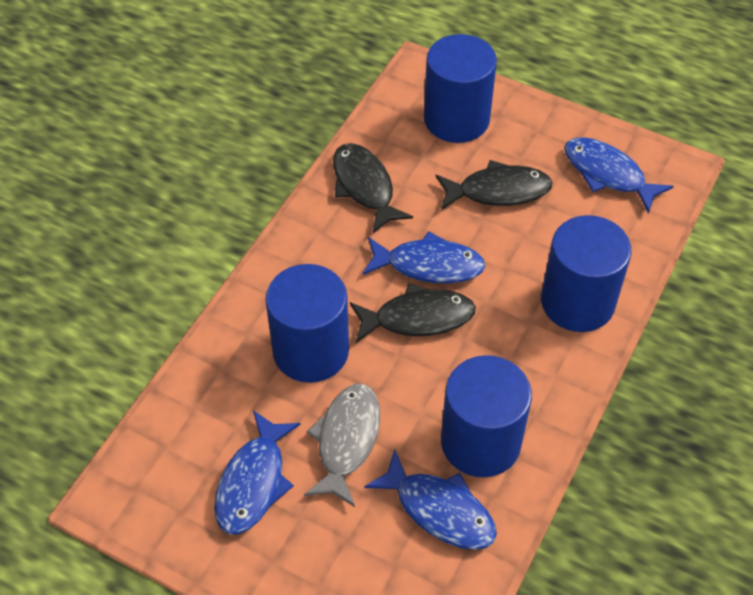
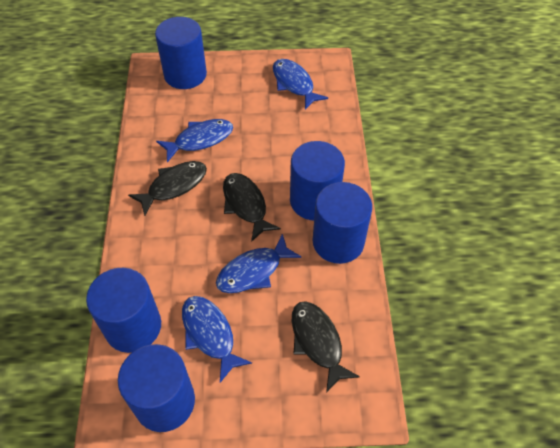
blue cylinder: [265,264,349,383] [424,34,497,143] [441,355,532,477] [541,215,632,332] = 4 -> [86,268,161,353] [118,344,195,432] [155,17,207,89] [290,141,345,220] [312,182,372,264] = 5
grey fish: [304,384,380,507] = 1 -> none = 0

